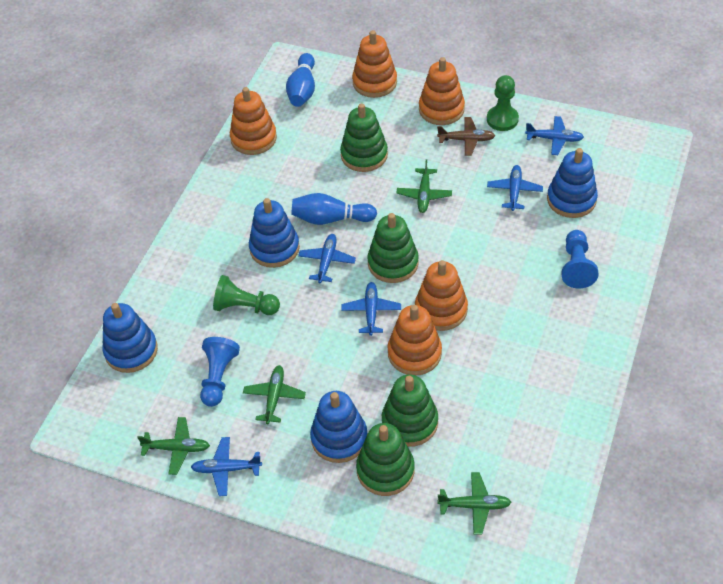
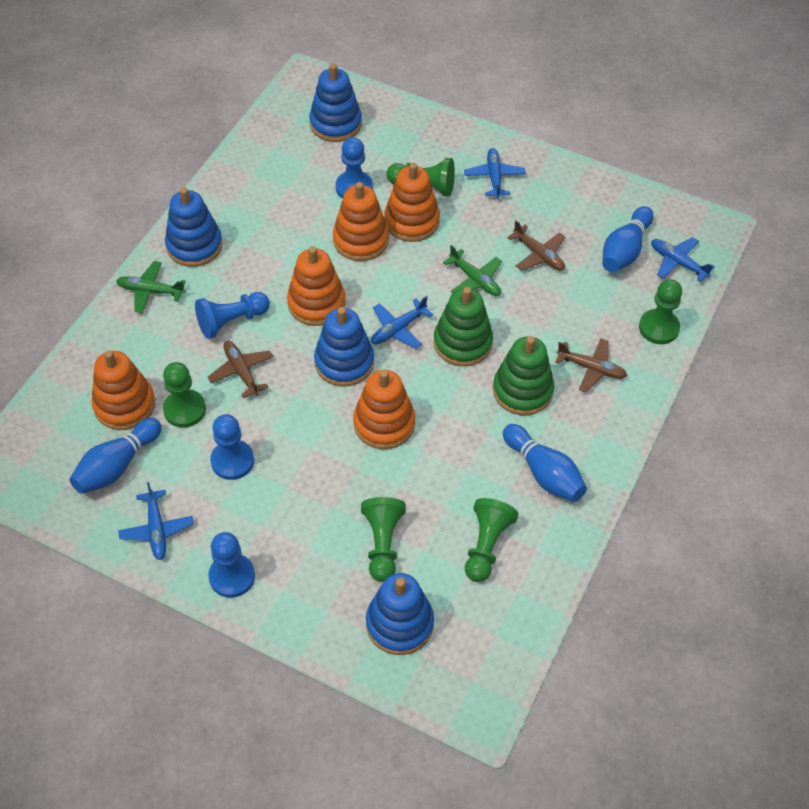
blue bowling pin: [286,53,315,107] [291,193,377,225] = 2 -> [69,418,162,494] [503,424,587,502] [602,206,654,272] = 3
blue pawn: [200,337,240,407] [561,230,599,288] = 2 -> [195,292,270,339] [208,532,255,598] [210,414,254,480] [336,137,373,199] = 4
blue plane: [191,437,262,496] [298,234,356,283] [341,282,401,336] [487,165,543,211] [525,116,584,155] = 5 -> [118,482,193,560] [371,296,433,349] [464,148,526,198] [651,237,715,282] = 4
brown plane: [437,117,495,156] = 1 -> [208,341,273,398] [507,220,565,271] [555,338,627,392] = 3
green pawn: [213,275,280,315] [487,75,519,131] = 2 -> [163,362,206,428] [361,497,406,582] [386,158,455,196] [465,498,518,582] [639,279,682,344] = 5
green plane: [137,417,210,475] [243,365,306,424] [396,159,452,213] [437,472,511,534] = 4 -> [116,261,186,313] [443,245,502,296] = 2
green stacking toy: [340,103,388,172] [356,423,415,496] [367,213,419,283] [382,375,438,447] = 4 -> [434,287,493,366] [493,336,554,415] = 2

